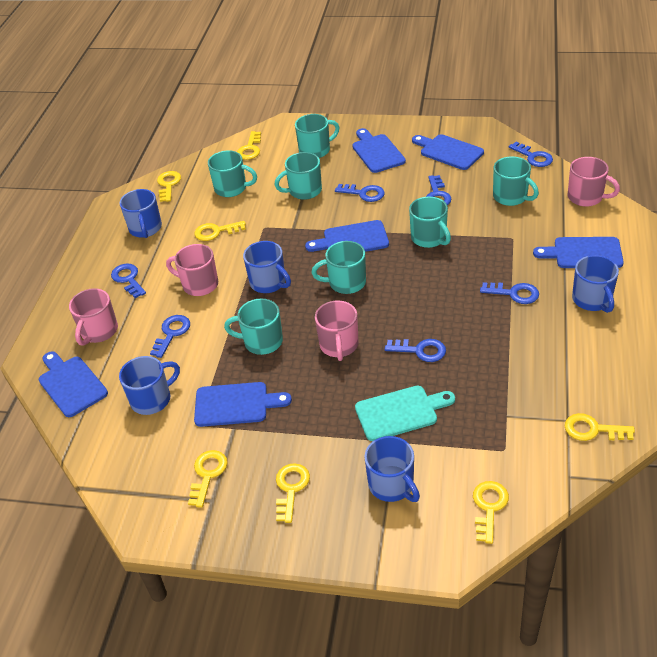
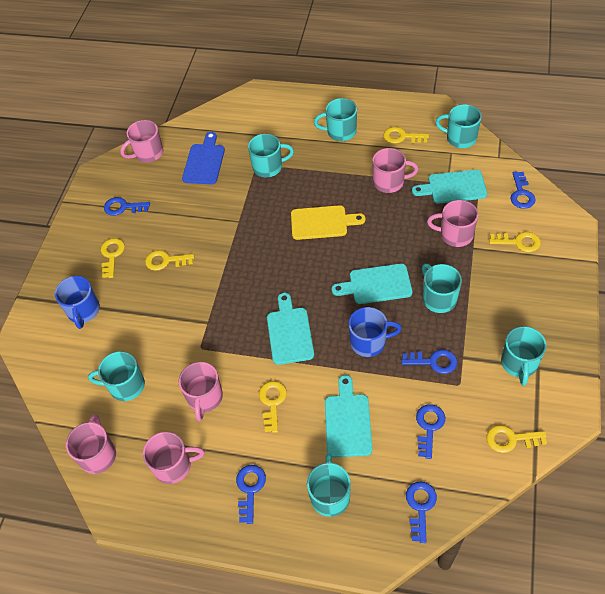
blue cutting board: [39,351,108,417] [194,382,292,427] [305,220,389,252] [352,128,406,173] [412,134,484,170] [533,237,624,268] = 6 -> [182,132,225,184] = 1
blue key: [111,263,146,298] [150,315,190,358] [335,184,385,202] [385,339,446,362] [426,175,451,205] [480,282,539,304] [509,142,553,167] = 7 -> [104,197,150,216] [236,465,266,524] [401,349,457,374] [406,481,437,543] [416,404,445,459] [510,171,536,209] = 6
blue mug: [119,356,180,415] [120,189,162,238] [243,241,291,293] [364,436,420,502] [572,255,619,313] = 5 -> [55,276,100,329] [348,307,402,357] = 2
pink mug: [69,288,118,346] [166,244,218,296] [315,301,358,361] [568,157,620,207] = 4 -> [66,414,116,474] [120,120,163,163] [143,432,205,484] [179,362,223,421] [372,148,419,193] [427,200,478,247] = 6
turquoise cutting board: [355,386,455,441] = 1 -> [267,293,314,365] [325,375,372,458] [331,264,412,304] [412,170,487,203] = 4
yellow cutting board: none = 0 -> [291,205,365,240] = 1
yellow key: [157,171,181,202] [188,450,228,508] [195,221,246,241] [237,131,261,160] [276,463,310,523] [473,481,509,544] [565,413,635,441] = 7 -> [101,238,125,278] [145,250,194,271] [259,381,287,433] [383,127,429,144] [487,425,547,453] [489,232,541,252] = 6

